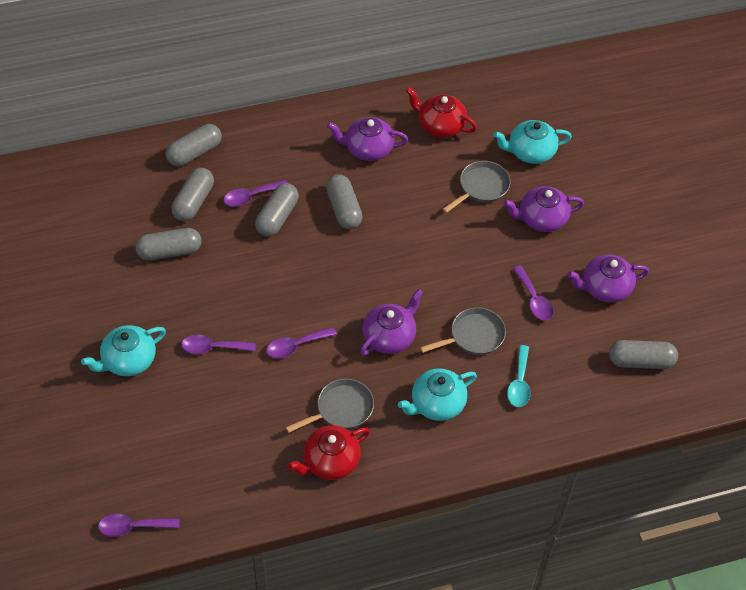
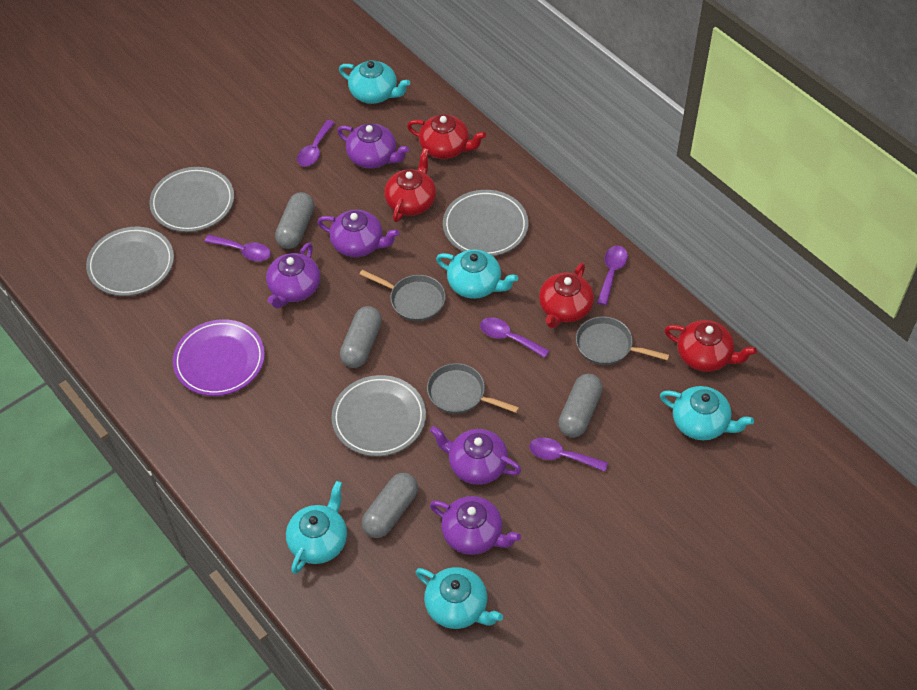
grey capsule: [135,228,201,260] [166,124,222,166] [171,168,214,221] [255,183,299,236] [326,174,363,230] [609,340,678,369] = 6 -> [275,192,314,249] [340,306,382,368] [362,473,418,538] [558,374,603,438] = 4
grey plate: none = 0 -> [86,227,174,296] [149,167,234,232] [331,375,426,456] [443,190,528,256] = 4
purple plate: none = 0 -> [173,319,265,396] = 1
purple teapot: [327,117,408,161] [360,289,423,356] [503,186,584,232] [567,255,649,303] = 4 -> [266,243,321,309] [317,210,399,257] [337,124,409,169] [430,426,522,485] [430,496,521,555] = 5
red teapot: [287,425,370,480] [406,87,477,138] = 2 -> [384,148,436,222] [407,114,486,159] [539,263,594,328] [664,320,757,372] = 4
turquoise spoon: [507,345,531,407] = 1 -> none = 0
turquoise teapot: [81,325,166,376] [398,368,477,421] [493,120,572,164] = 3 -> [286,481,347,574] [339,60,410,104] [415,567,503,629] [436,249,518,299] [660,386,754,440] = 5

